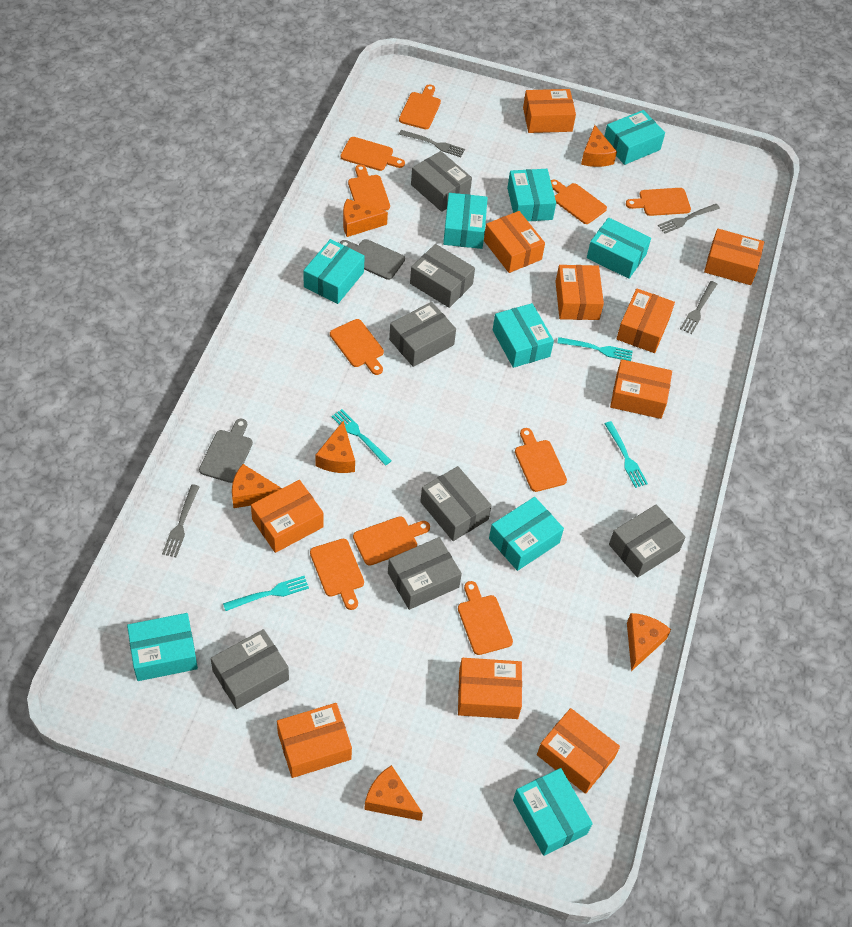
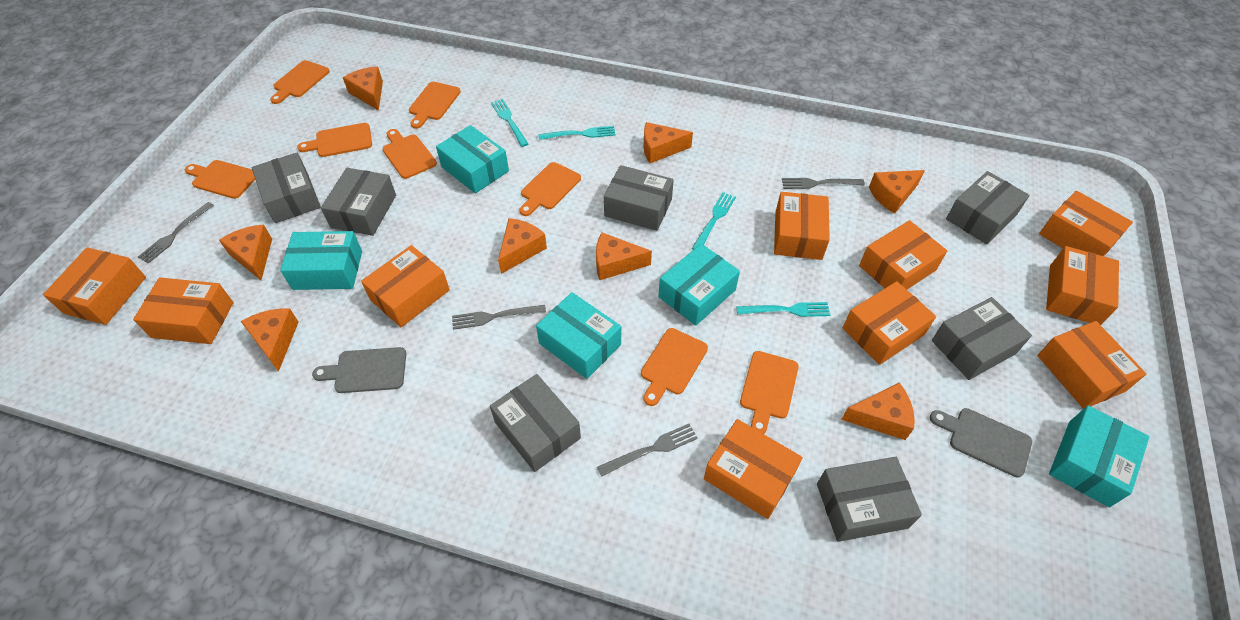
orange cheese: [232,464,282,508] [315,421,355,473] [343,199,388,237] [364,765,423,821] [581,125,617,167] [627,613,671,671] = 6 -> [219,224,272,280] [241,308,299,372] [343,66,383,111] [498,218,547,274] [596,232,652,280] [643,122,693,163] [841,382,915,440] [869,170,925,213] = 8
orange cutting board: [310,539,364,610] [330,319,384,375] [340,137,405,171] [348,165,390,211] [353,516,430,566] [399,85,441,129] [458,581,513,655] [515,428,567,492] [551,180,607,224] [626,188,691,216] = 10 -> [185,160,255,199] [270,60,330,104] [297,123,372,157] [383,129,437,179] [409,82,461,129] [519,162,581,216] [641,328,708,406] [740,351,799,434] = 8
turquoise box: [127,613,198,681] [303,239,365,304] [443,193,488,249] [489,497,564,571] [493,303,554,368] [507,169,556,221] [513,768,593,856] [587,218,651,279] [605,110,665,165] = 9 -> [280,231,362,290] [436,125,509,194] [536,292,621,379] [658,244,740,326] [1049,405,1150,507] = 5

